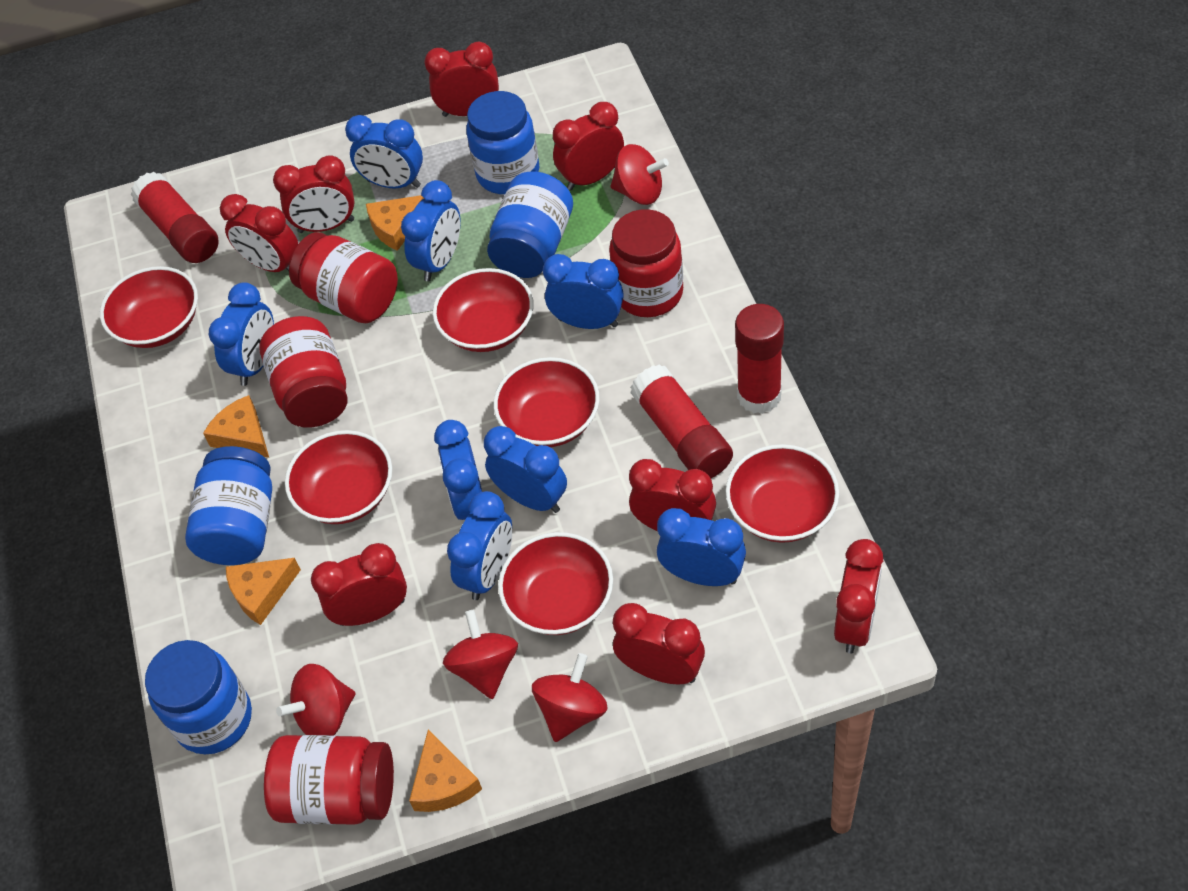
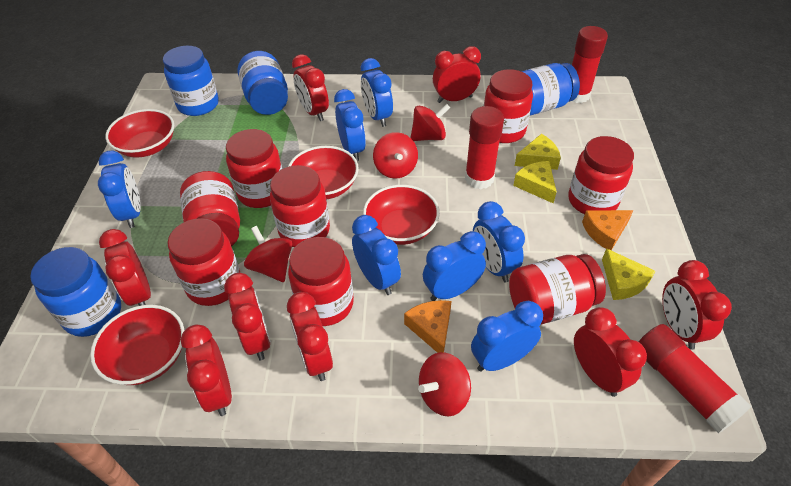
blue clock: [209,282,274,386] [345,115,423,189] [401,180,461,281] [434,420,482,520] [447,491,512,600] [484,426,567,513] [543,254,624,329] [657,508,746,586] = 8 -> [98,151,141,228] [334,89,366,161] [352,215,401,295] [361,58,393,127] [423,231,486,301] [471,301,543,372] [473,201,525,282] = 7
orange cheese: [203,395,269,458] [226,558,301,625] [366,195,424,251] [409,730,482,812] = 4 -> [404,300,451,353] [582,210,633,250] = 2
red bowl: [100,266,198,348] [285,430,392,524] [433,268,534,352] [494,357,600,447] [498,532,613,635] [726,444,839,543] = 6 -> [90,305,185,385] [105,109,174,158] [288,146,359,199] [363,185,440,245] = 4
red jar: [259,316,348,428] [264,735,394,825] [289,232,398,323] [609,209,683,317] = 4 -> [167,218,240,306] [180,171,240,246] [226,129,282,208] [270,165,330,247] [288,237,354,326] [484,69,533,143] [509,254,606,325] [568,136,634,214] = 8
yellow cheese: none = 0 -> [513,161,557,203] [515,134,561,170] [602,248,655,300] = 3

